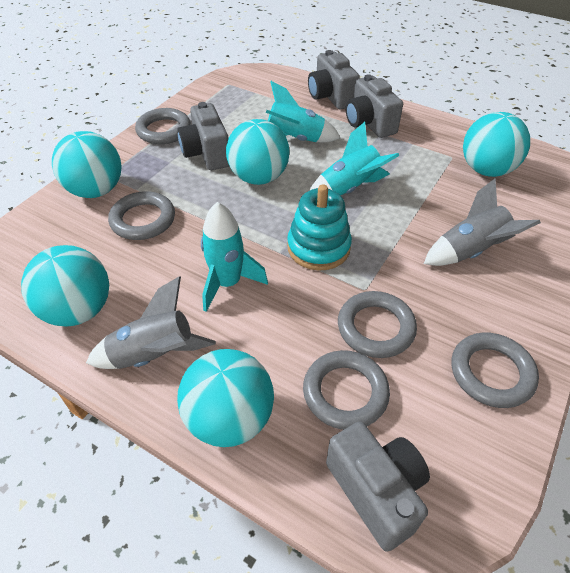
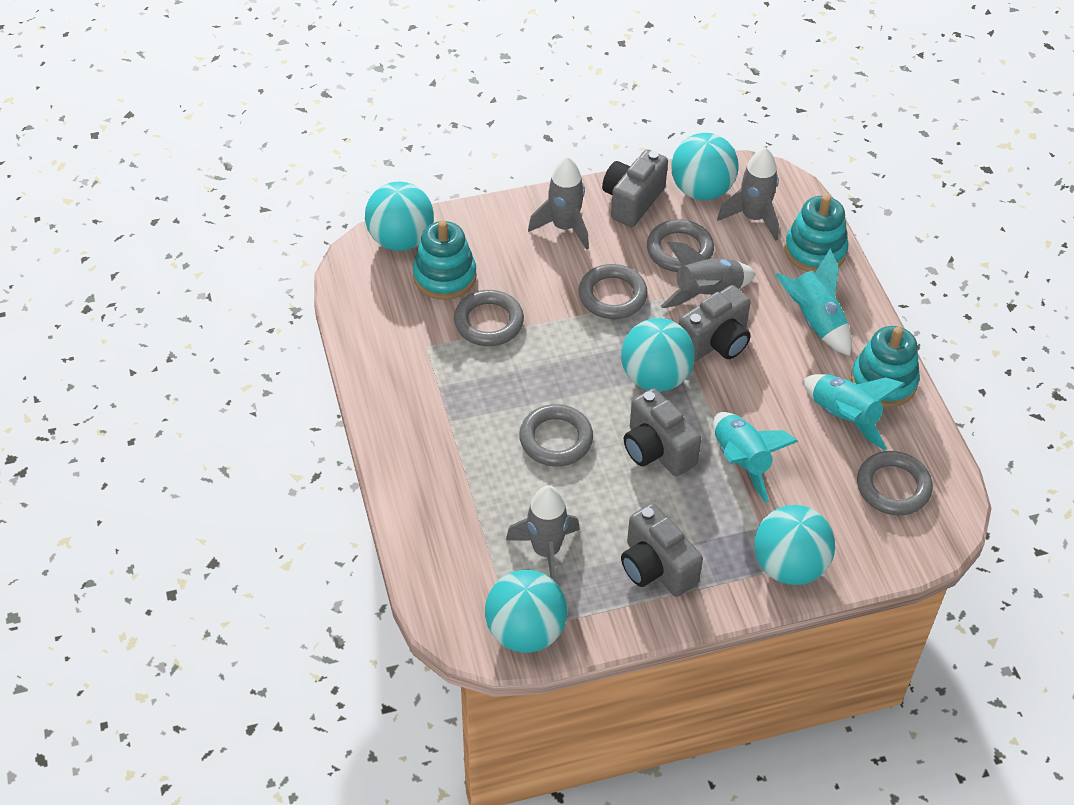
grey rocket: [86,276,216,369] [424,178,541,266] = 2 -> [506,486,580,582] [528,157,589,250] [661,242,756,308] [717,147,779,241] = 4
turquoise stacking toy: [287,184,352,271] = 1 -> [413,220,477,300] [784,195,848,273] [851,326,920,407] = 3

